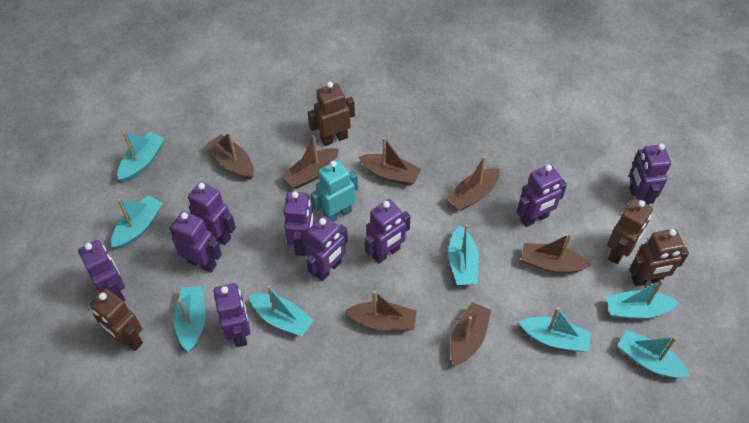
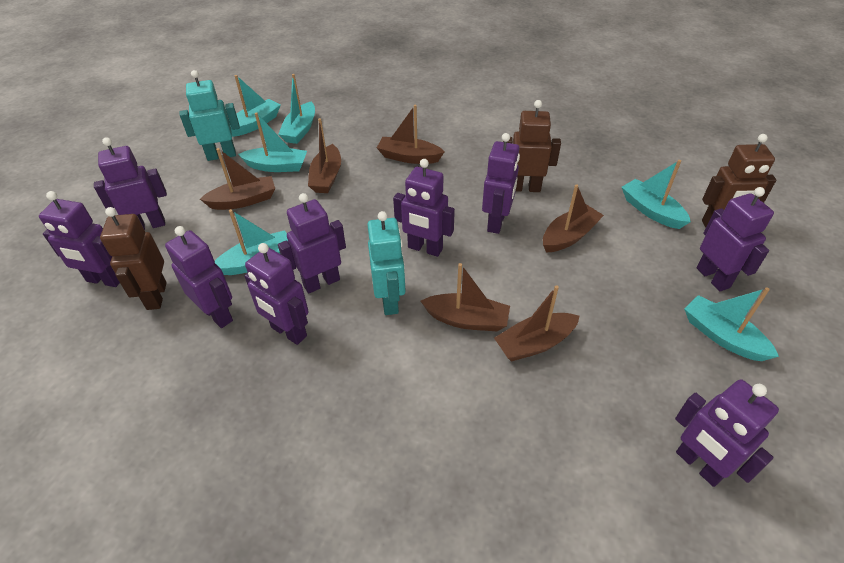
brown boat: [206,132,254,180] [282,135,339,189] [345,291,417,331] [359,137,421,186] [447,156,500,211] [450,302,491,366] [521,234,591,273] = 7 -> [200,148,275,210] [308,118,341,193] [377,105,445,164] [421,263,510,331] [494,285,580,362] [543,184,604,252] = 6
brown robot: [90,289,143,351] [308,82,355,146] [607,198,653,264] [629,229,689,286] = 4 -> [100,207,167,310] [503,100,561,192] [702,134,776,228] = 3
turquoise boat: [111,195,163,249] [117,132,165,182] [174,286,206,352] [250,285,314,336] [449,224,479,285] [519,307,592,352] [606,279,679,319] [618,330,690,378] = 8 -> [215,209,288,275] [231,75,281,137] [238,112,307,172] [278,74,315,144] [622,160,691,229] [684,288,779,361] = 6
turquoise robot: [311,160,358,222] = 1 -> [180,70,240,161] [367,211,406,315] = 2

